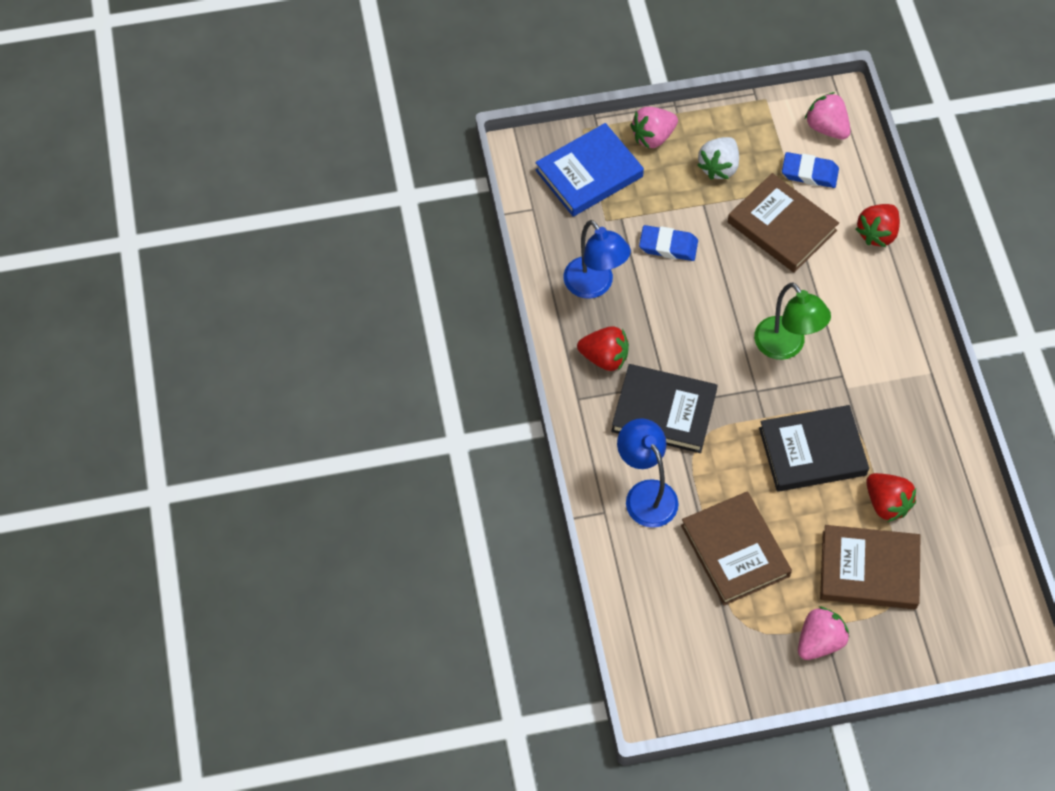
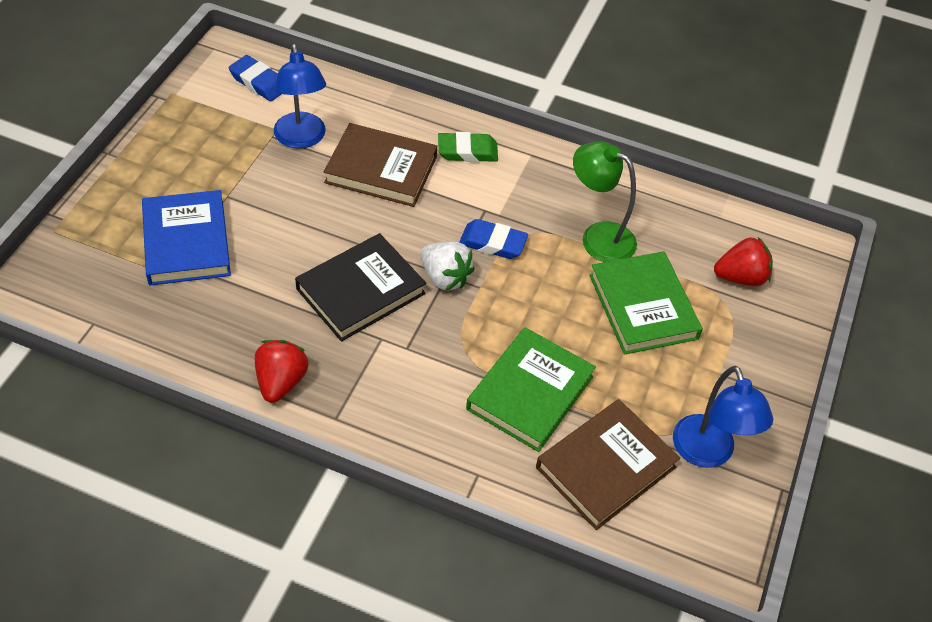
black book: [611,364,718,453] [759,405,869,492] = 2 -> [295,233,426,342] = 1
brown book: [681,491,792,606] [728,173,839,273] [820,525,921,609] = 3 -> [324,123,437,207] [536,399,680,530] = 2
green book: none = 0 -> [466,327,596,452] [589,251,703,355] = 2
green eraser: none = 0 -> [438,132,498,162] = 1
pink strawberry: [631,107,678,148] [798,606,849,660] [805,92,851,140] = 3 -> none = 0
red strawberry: [577,326,629,371] [856,204,900,247] [866,473,916,522] = 3 -> [255,340,308,403] [714,237,773,286] = 2

